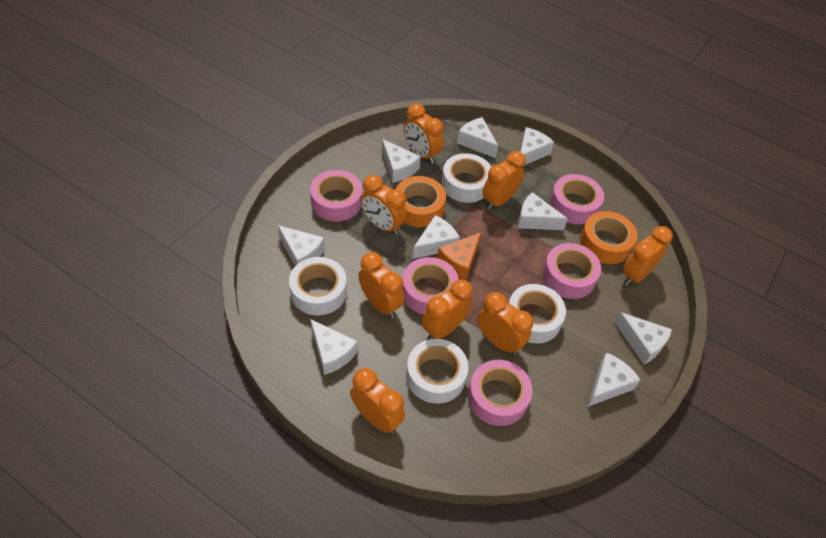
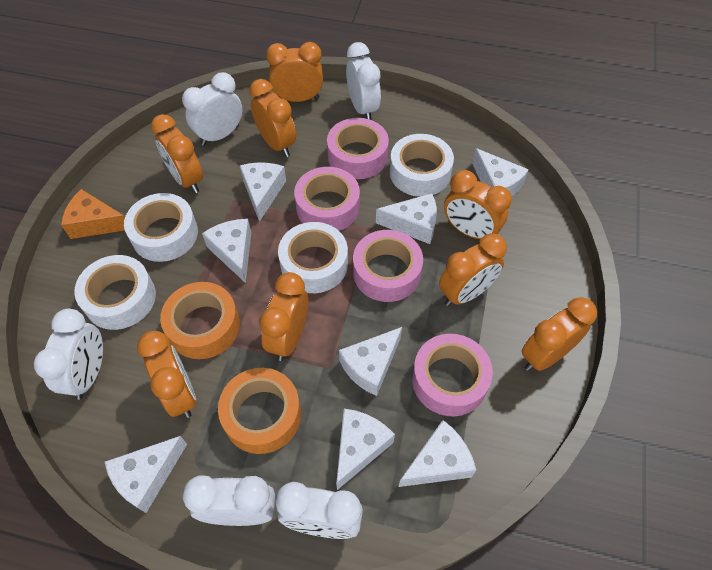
pink tape: [310,170,362,221] [402,257,459,314] [468,360,533,426] [542,243,601,299] [550,174,604,224] = 5 -> [294,167,360,231] [327,118,389,179] [353,230,423,302] [412,334,493,416] = 4
white cheese: [278,225,325,266] [310,319,358,375] [382,139,421,183] [412,215,460,259] [457,117,499,158] [518,192,568,230] [520,127,554,165] [588,352,641,407] [615,312,672,364] = 9 -> [105,436,187,513] [202,219,251,283] [240,163,286,222] [336,409,395,490] [339,327,402,396] [376,193,437,244] [398,420,476,487] [472,148,529,196] = 8
white clock: none = 0 -> [34,309,103,400] [182,72,243,146] [183,475,275,526] [275,482,363,539] [346,42,381,120] = 5

